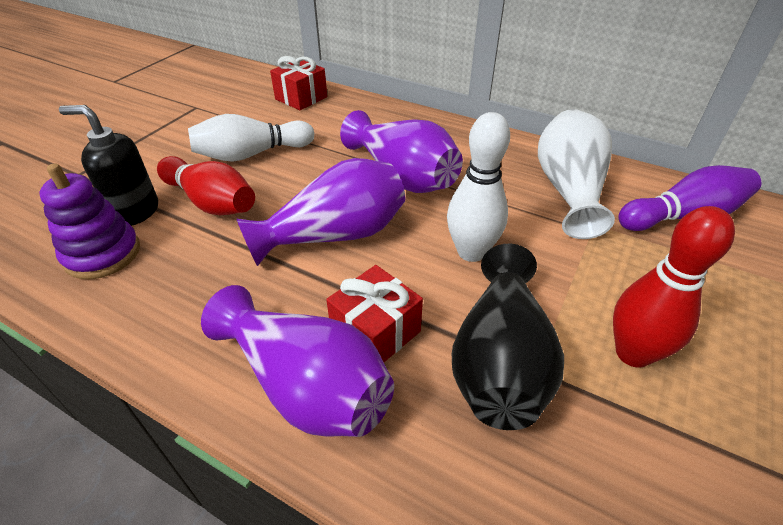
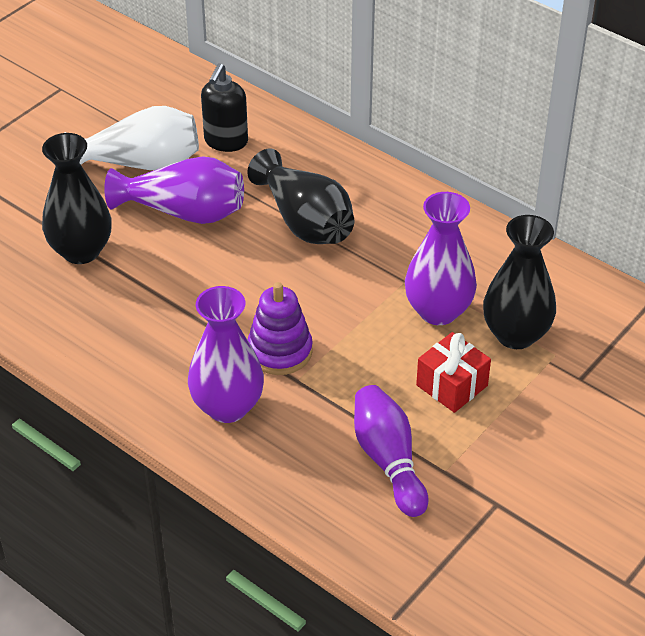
black vase: [452,244,564,430] = 1 -> [42,133,112,264] [247,149,354,244] [483,215,556,349] = 3
red bowling pin: [157,156,255,215] [613,206,735,368] = 2 -> none = 0
red gift: [270,56,327,110] [326,265,423,362] = 2 -> [416,332,491,413] = 1
white bowling pin: [188,114,314,162] [447,112,510,262] = 2 -> none = 0

